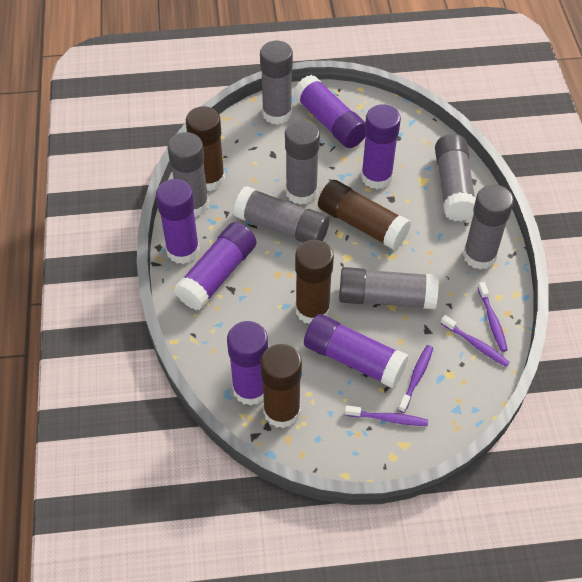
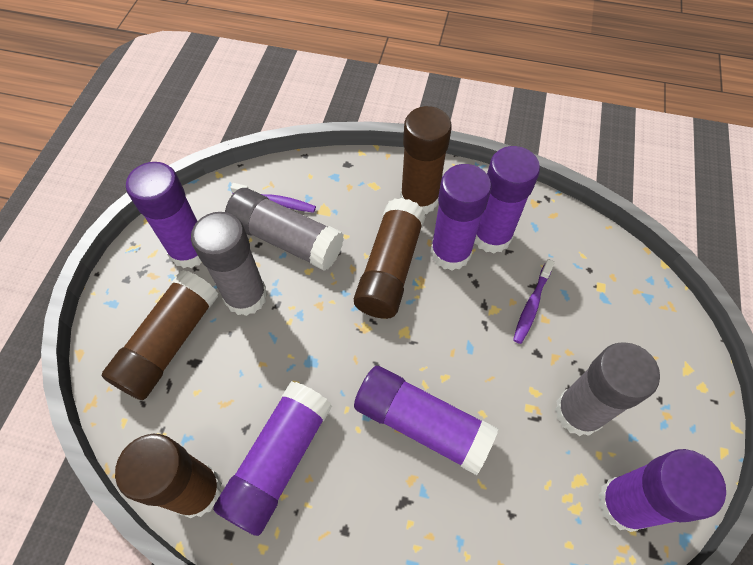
grey glue stick: [167,132,209,217] [234,186,329,243] [260,41,293,125] [285,120,320,205] [339,267,439,309] [435,134,476,221] [463,184,514,270] = 7 -> [191,212,268,316] [225,188,344,271] [555,342,660,436] = 3
purple toothbrush: [345,405,428,426] [398,345,433,413] [441,315,510,367] [477,282,508,352] = 4 -> [230,183,316,213] [513,259,555,344] = 2

